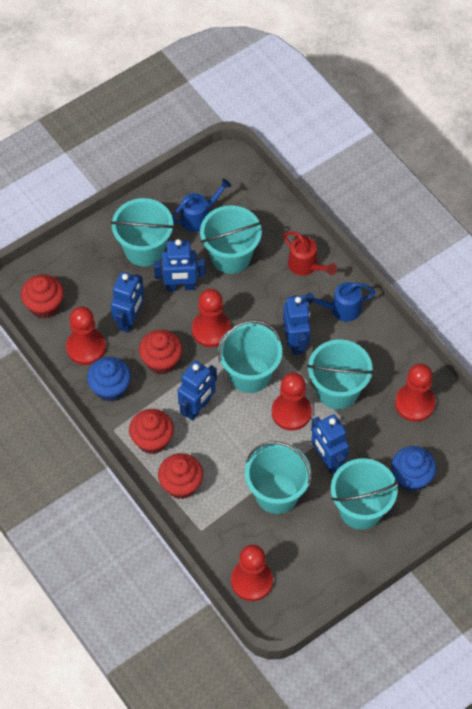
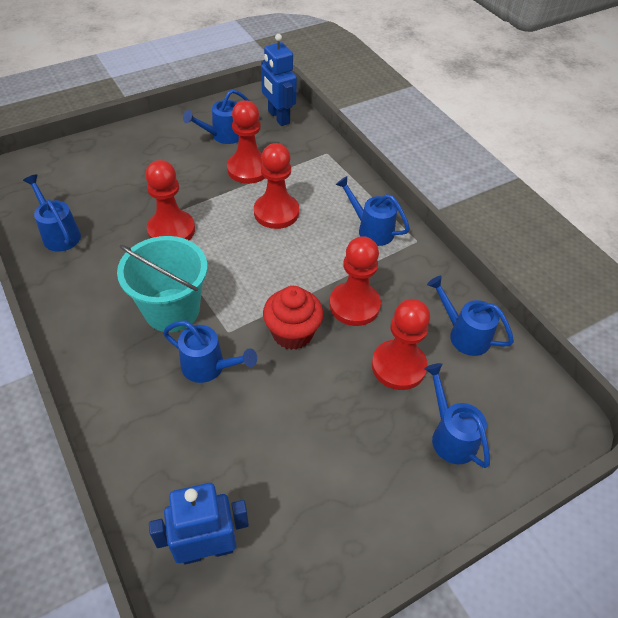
blue cupcake: [87,357,131,402] [391,446,437,492] = 2 -> none = 0
blue robot: [111,272,144,333] [154,239,205,291] [178,361,217,421] [283,295,311,355] [311,414,349,474] = 5 -> [149,483,249,565] [261,34,297,126] = 2
blue watering can: [172,178,231,232] [306,282,375,322] = 2 -> [23,174,81,252] [163,321,257,383] [183,89,250,144] [335,176,410,246] [424,363,490,468] [427,276,514,356] = 6
red cupcake: [21,274,64,319] [129,409,174,454] [139,330,183,374] [158,453,203,499] = 4 -> [263,286,323,350] = 1
red watering can: [283,232,337,276] = 1 -> none = 0
turquoise bucket: [111,198,174,266] [200,205,262,274] [218,320,282,393] [245,441,311,514] [307,340,374,409] [331,458,398,530] = 6 -> [117,236,207,332] = 1

